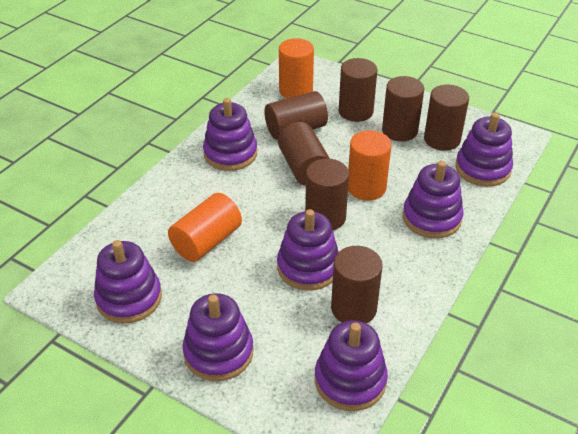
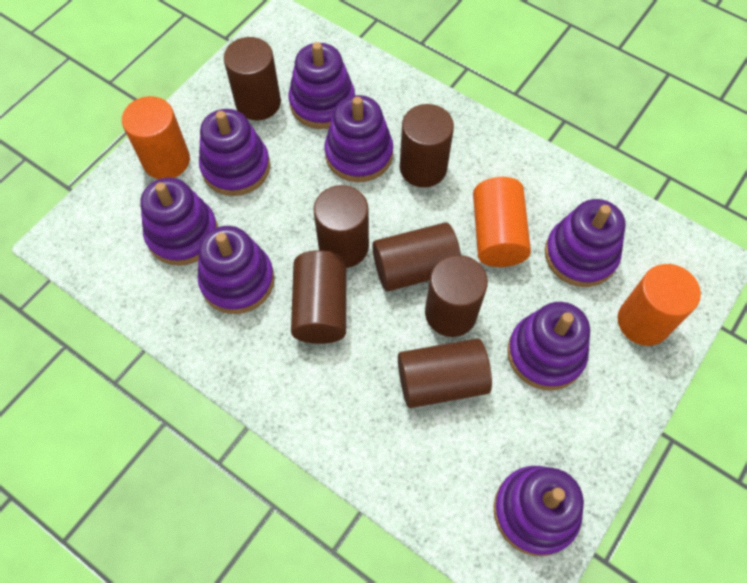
purple stacking toy: [94,240,162,324] [182,293,254,381] [203,98,257,171] [277,209,339,291] [315,320,388,411] [403,161,464,238] [455,113,513,187] = 7 -> [140,177,218,266] [197,226,275,314] [199,109,270,196] [289,42,355,129] [324,95,393,182] [493,466,584,556] [507,302,590,390] [545,199,626,287] = 8

